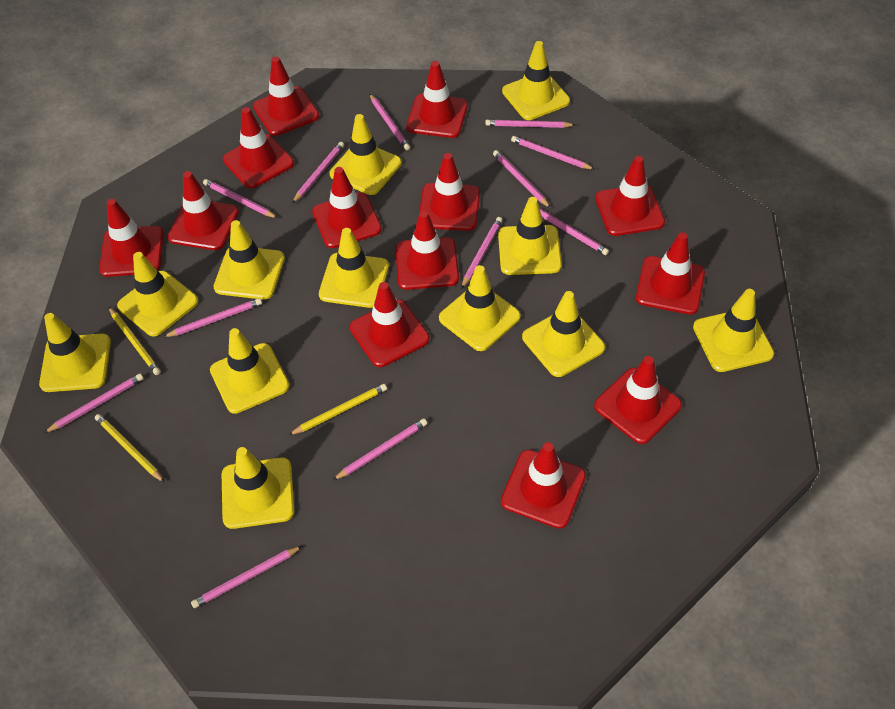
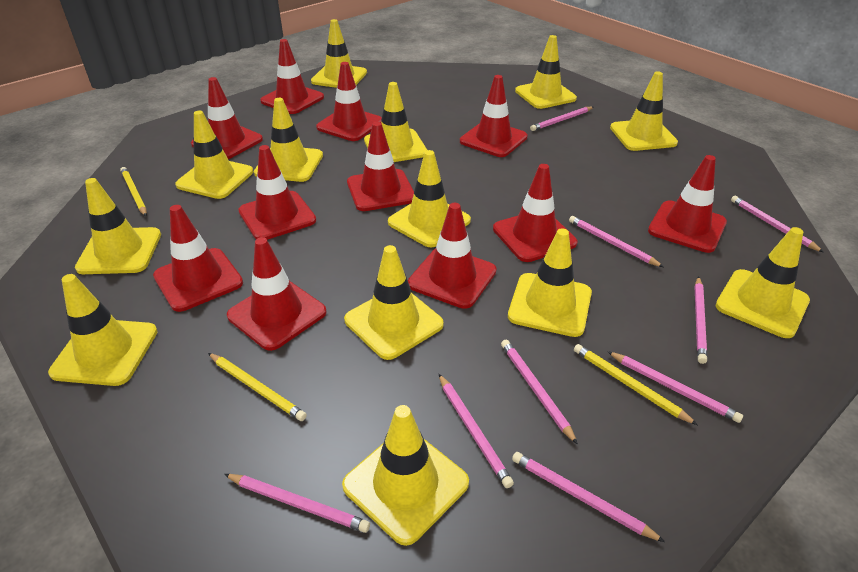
pink pencil: [44,373,144,433] [163,298,262,337] [191,546,302,608] [203,179,278,218] [292,142,344,204] [332,418,427,481] [370,94,410,150] [461,217,502,289] [485,120,575,128] [493,150,551,208] [511,136,595,170] [540,209,609,255] = 12 -> [224,474,370,533] [439,374,514,488] [501,340,578,445] [512,452,665,542] [530,107,593,131] [569,216,664,267] [607,351,743,423] [695,276,707,364] [731,196,823,252] = 9
red traffic cone: [99,199,164,277] [167,171,239,250] [223,107,294,188] [253,57,319,136] [312,167,382,248] [349,282,430,367] [395,211,459,290] [406,61,468,138] [419,153,480,231] [501,442,586,529] [594,356,682,444] [595,156,665,236] [636,232,705,315] = 13 -> [153,205,243,312] [191,77,263,159] [227,237,327,351] [238,145,316,240] [260,39,324,114] [316,62,382,141] [347,122,414,211] [408,203,496,309] [460,75,528,157] [493,164,577,262] [648,155,727,253] = 11
yellow traffic cone: [39,313,111,392] [117,252,199,337] [210,328,290,414] [214,220,285,300] [222,447,294,529] [319,228,389,308] [330,114,402,195] [439,265,521,351] [498,197,562,275] [502,41,570,120] [522,291,605,377] [693,289,774,372] = 12 -> [48,274,158,386] [75,178,161,274] [175,111,253,199] [254,98,323,182] [311,19,367,88] [342,405,469,546] [344,245,444,360] [364,82,427,162] [388,150,471,247] [508,228,592,337] [515,35,577,109] [610,71,678,151] [716,227,810,338] = 13

